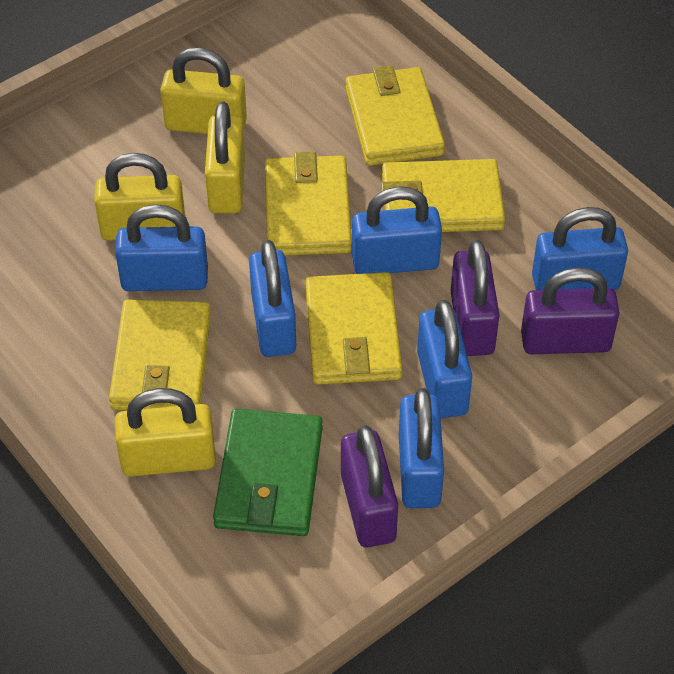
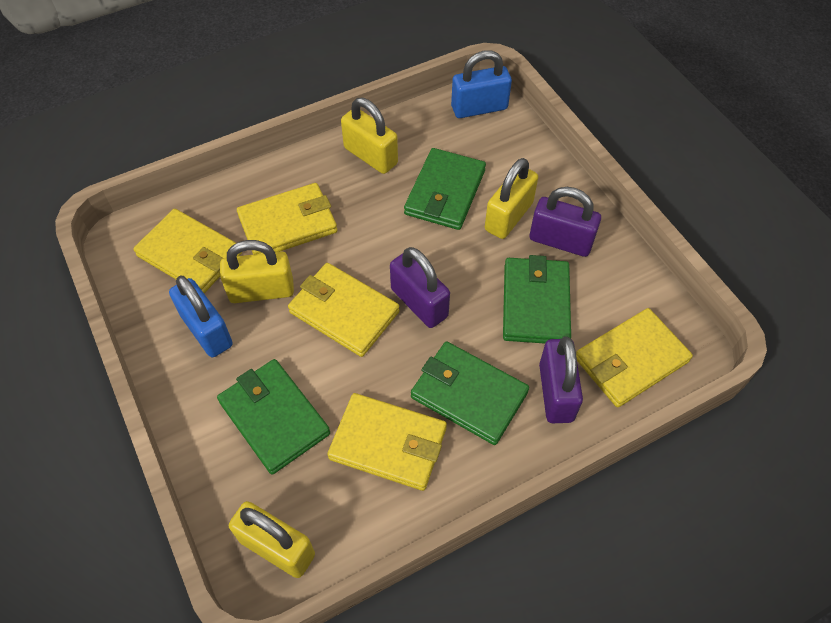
blue padlock: [115,204,208,291] [249,240,296,357] [352,186,442,274] [399,388,444,508] [417,300,472,418] [532,207,628,290] = 6 -> [169,276,233,357] [451,50,512,118] = 2
green wallet: [213,409,323,536] = 1 -> [217,359,330,475] [404,148,486,230] [411,341,529,445] [503,255,571,344] = 4

